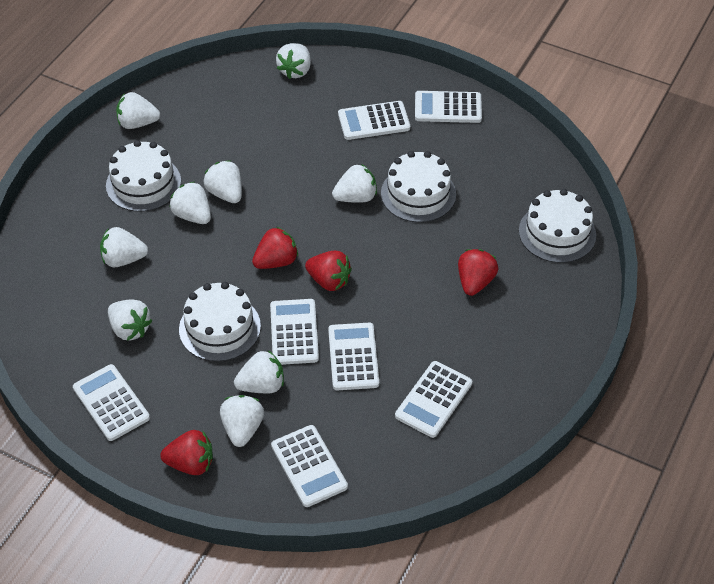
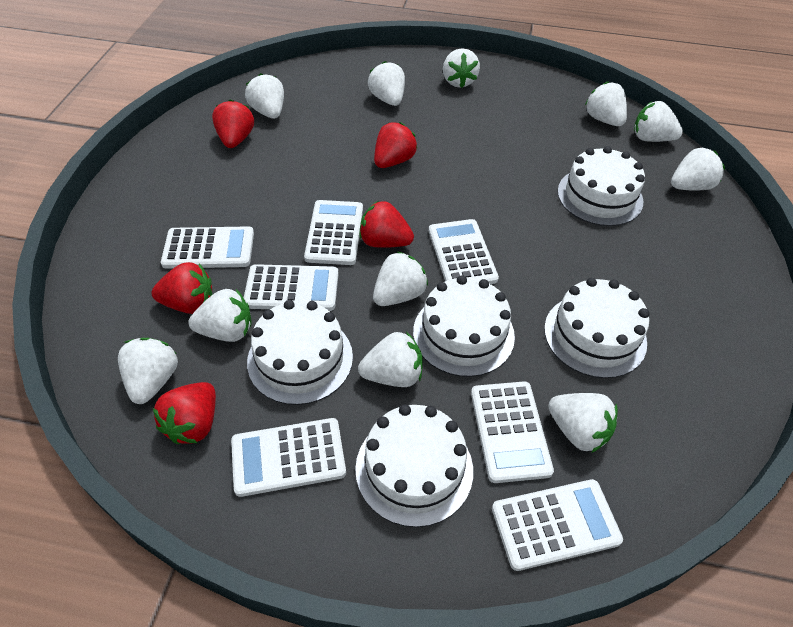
red strawberry: [160,430,213,475] [252,227,298,269] [305,251,352,291] [458,249,498,296] = 4 -> [151,262,213,314] [153,382,216,444] [212,99,254,148] [359,201,414,248] [374,122,417,168] = 5
white cake: [106,140,181,212] [179,282,261,362] [381,151,456,223] [519,189,596,263] = 4 -> [247,300,353,405] [355,404,473,527] [413,275,515,377] [544,278,650,378] [558,146,645,226] = 5
white strawberry: [100,227,148,267] [108,300,153,341] [116,92,160,129] [170,181,211,224] [204,160,242,203] [220,395,264,447] [234,350,284,393] [276,43,311,79] [332,164,377,203] = 9 -> [118,338,178,404] [188,289,252,342] [245,73,284,119] [358,332,423,387] [368,61,405,106] [373,251,428,306] [443,48,480,88] [548,393,618,453] [585,81,627,126] [634,101,683,142] [671,148,725,191] = 11

